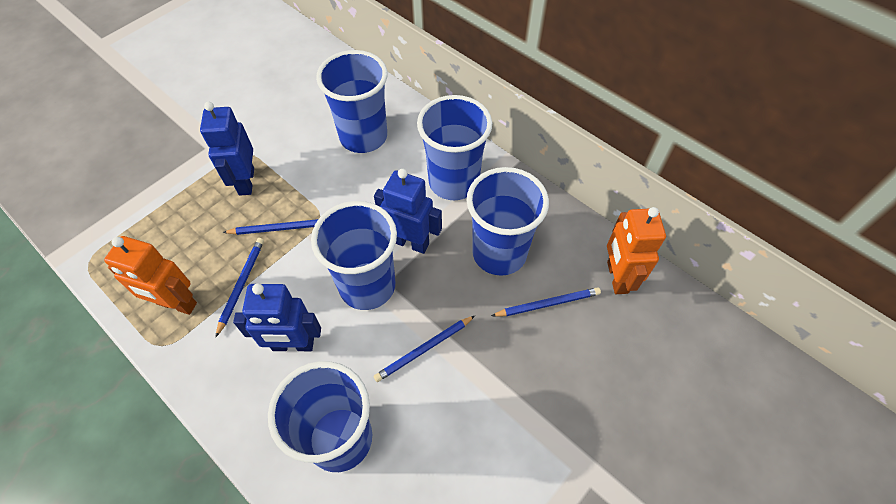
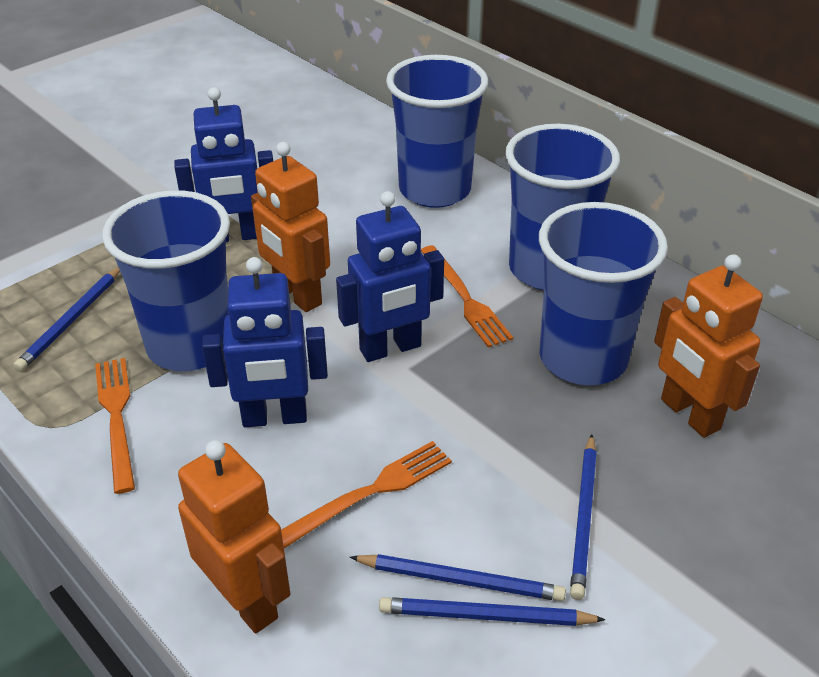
blue cup: [268,361,372,472] [311,201,397,310] [316,50,387,153] [417,95,492,200] [467,167,549,276] = 5 -> [102,190,230,371] [386,55,488,208] [505,124,620,290] [539,202,668,385] = 4
orange fork: none = 0 -> [95,358,135,494] [281,441,452,548] [421,245,513,348] = 3
orange robot: [104,236,197,315] [607,207,666,294] = 2 -> [178,440,290,633] [251,142,330,312] [654,254,763,438] = 3

